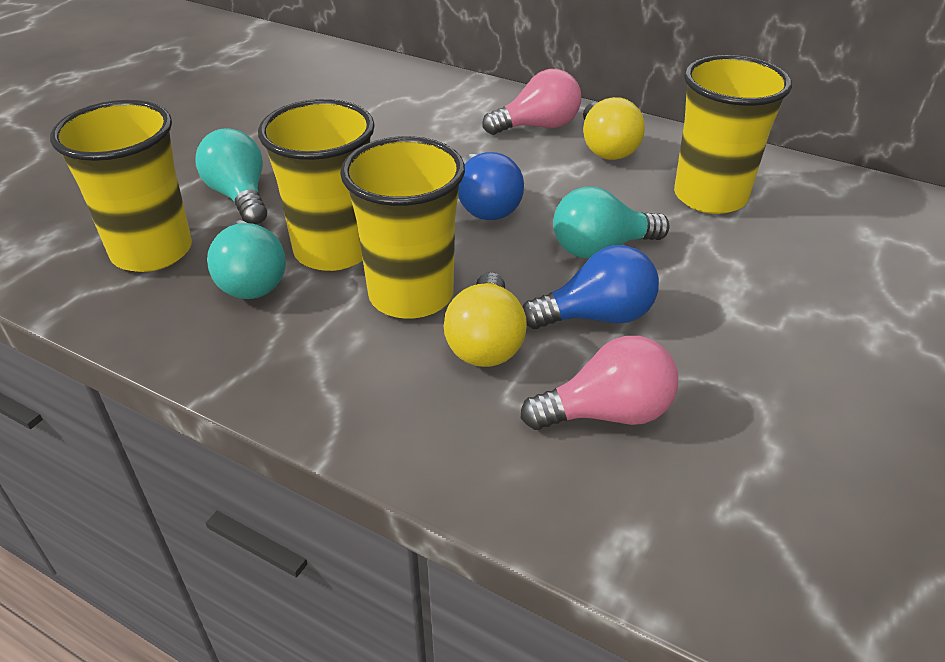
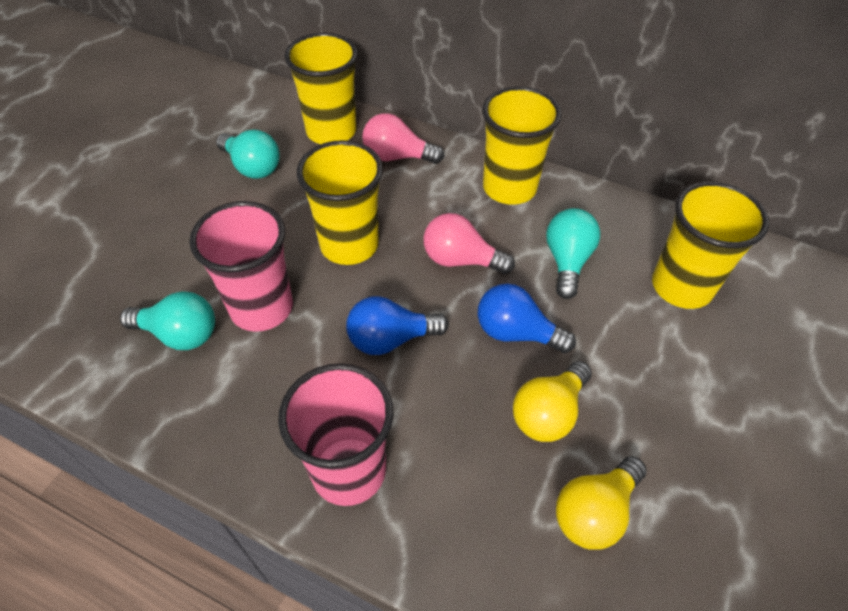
pink cup: none = 0 -> [189,201,293,332] [278,363,393,506] = 2

